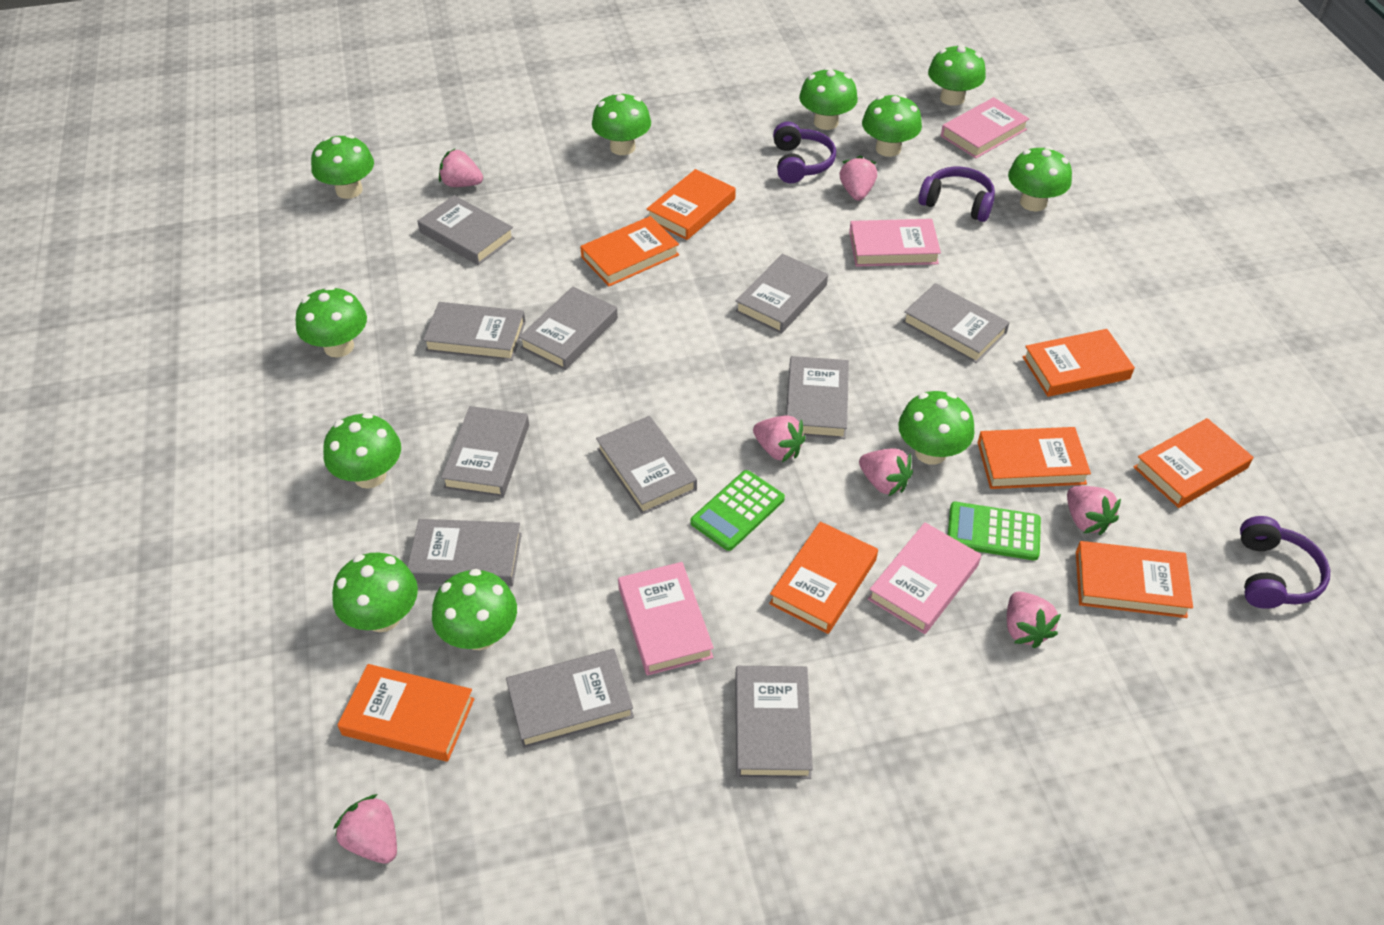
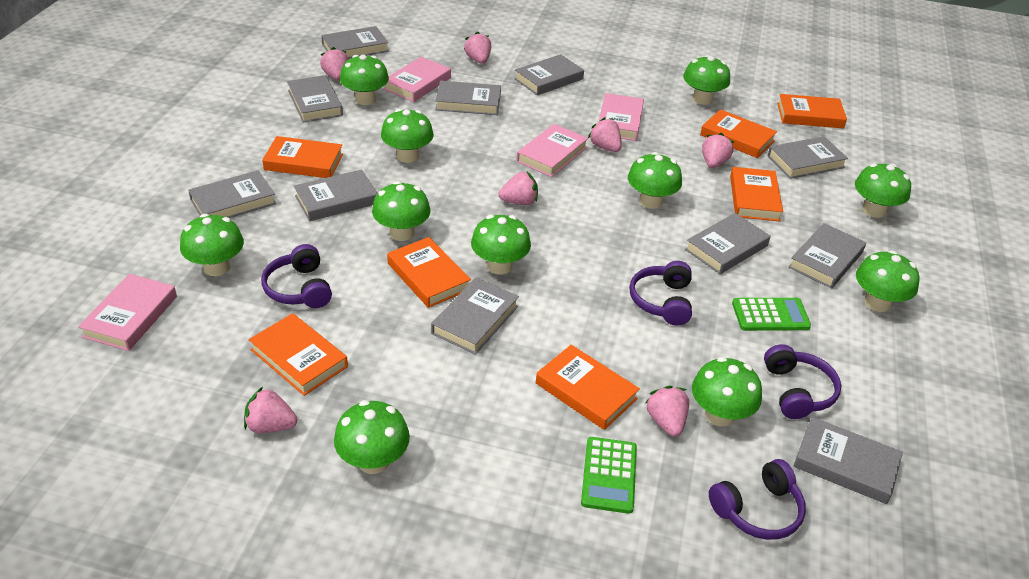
orange book: [337,664,475,762] [580,216,679,287] [646,169,736,240] [769,521,878,634] [978,427,1091,489] [1022,329,1135,397] [1076,541,1193,618] [1134,418,1253,508] = 8 -> [249,313,348,396] [262,136,343,178] [387,237,471,308] [536,345,640,430] [700,109,777,158] [730,167,783,221] [777,94,847,128] = 7
purple headphones: [773,121,836,183] [918,166,995,222] [1240,516,1330,609] = 3 -> [261,244,332,308] [629,261,692,326] [709,459,806,540] [764,344,841,419] = 4

